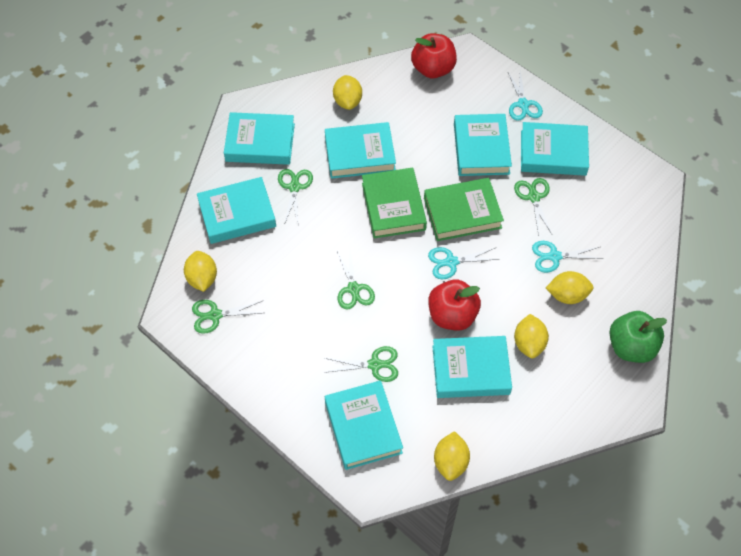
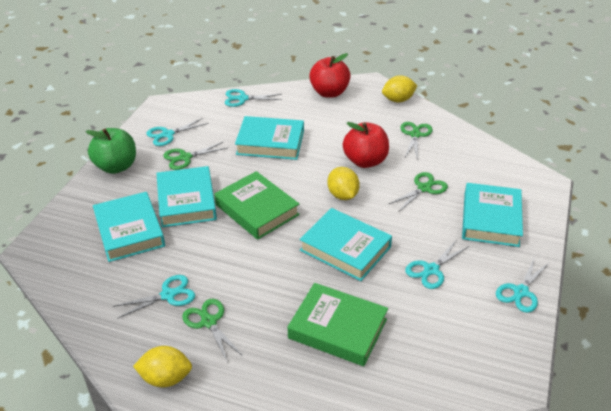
green scissors: [192,300,262,334] [278,169,313,225] [325,346,398,382] [337,248,375,310] [514,178,552,236] = 5 -> [163,142,227,170] [182,299,243,363] [389,172,448,211] [400,122,433,160] = 4
turquoise book: [197,177,276,244] [224,112,295,165] [325,122,396,179] [325,380,403,470] [432,336,512,398] [454,114,512,176] [521,122,589,176] = 7 -> [93,192,165,262] [157,166,217,227] [235,116,304,160] [299,208,392,281] [462,183,523,247] = 5
turquoise scissors: [428,247,498,279] [507,71,543,121] [532,241,604,273] = 3 -> [113,275,195,319] [146,118,208,146] [225,89,282,107] [405,241,469,289] [496,257,549,313] = 5
yellow lemon: [184,251,217,292] [333,75,362,110] [434,431,470,481] [514,314,549,358] [546,271,594,304] = 5 -> [133,346,192,388] [327,167,360,200] [382,75,418,102] = 3

